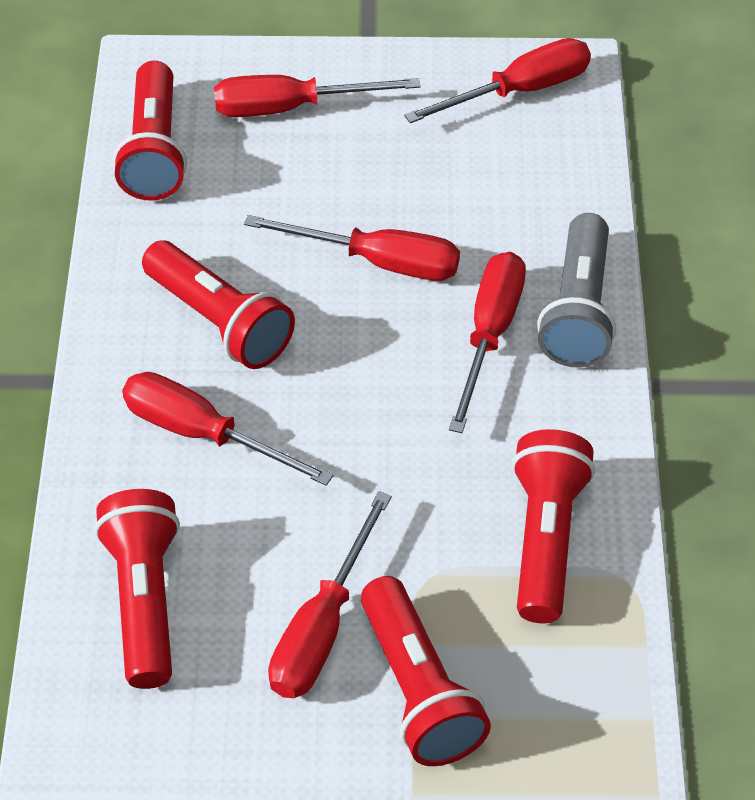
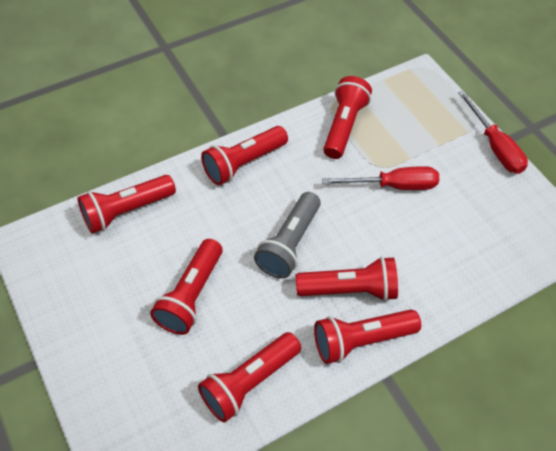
red flashlight: [94,489,180,689] [113,61,187,201] [142,241,295,369] [361,576,491,766] [512,429,595,623] = 5 -> [77,175,176,234] [150,239,223,335] [198,332,301,423] [201,126,288,185] [296,257,398,301] [314,309,421,364] [323,76,372,159] = 7
red screwdriver: [122,372,333,486] [214,75,421,117] [244,215,460,281] [268,491,392,698] [404,38,591,123] [449,252,526,433] = 6 -> [322,166,439,190] [458,91,528,174] = 2

